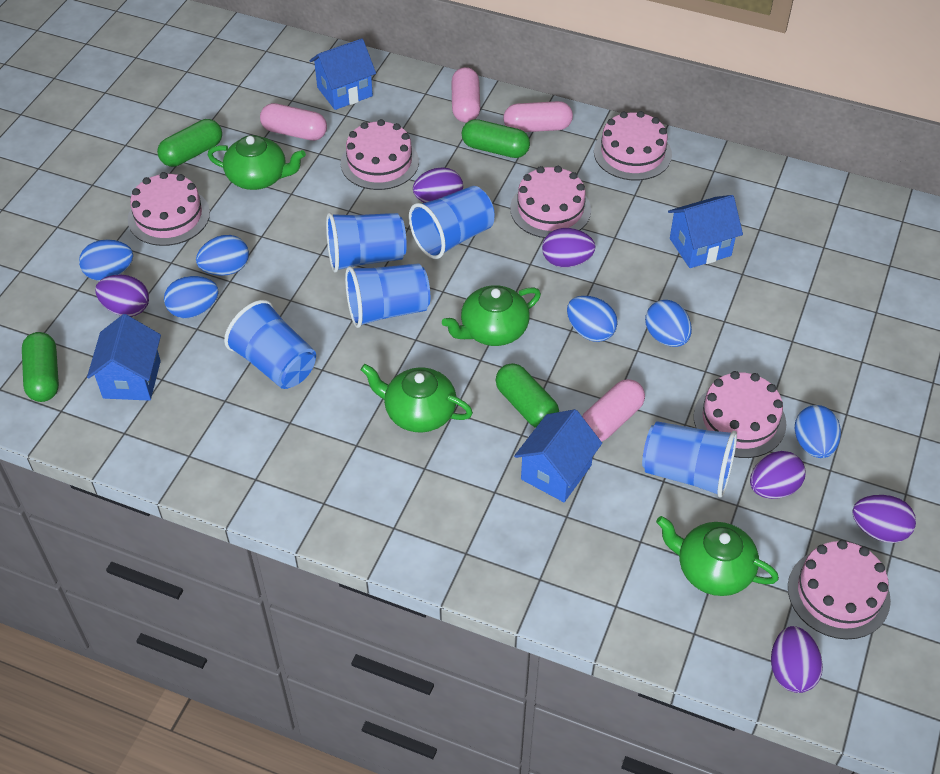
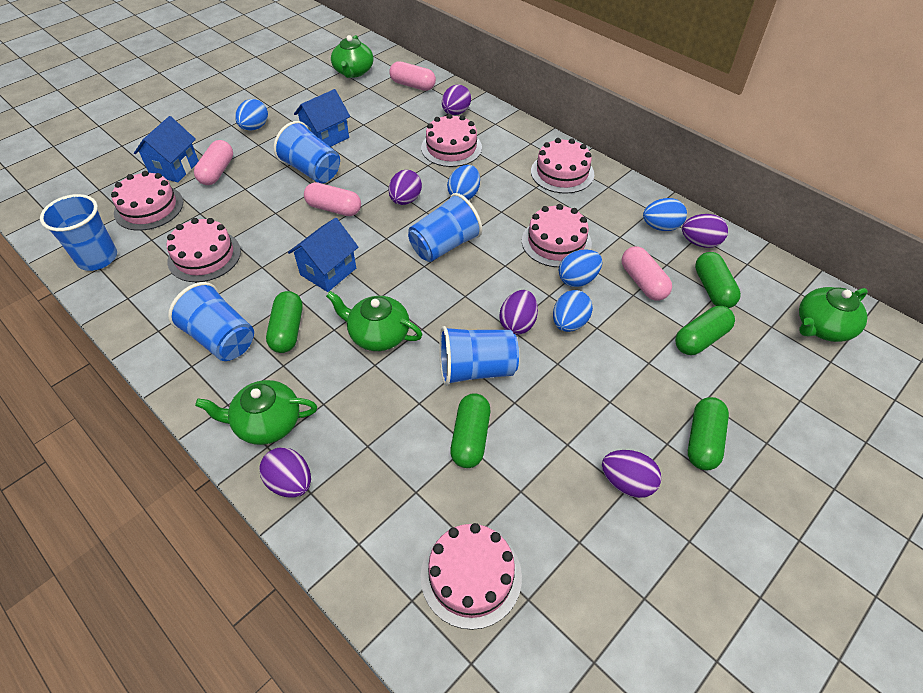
blue egg: [79,239,133,281] [164,276,219,318] [196,235,249,276] [567,296,618,342] [645,300,692,347] [795,405,841,458] = 6 -> [235,99,268,131] [447,165,480,200] [553,290,593,332] [559,250,602,287] [643,198,687,231] = 5
blue house: [87,314,161,401] [309,38,376,110] [514,409,602,502] [668,195,743,268] = 4 -> [134,116,199,182] [288,218,358,292] [294,89,350,147] = 3
green capsule: [22,332,59,402] [157,119,222,167] [462,119,530,158] [495,363,559,428] = 4 -> [266,291,303,353] [450,393,490,468] [675,306,735,355] [688,397,729,470] [695,252,741,308] = 5

